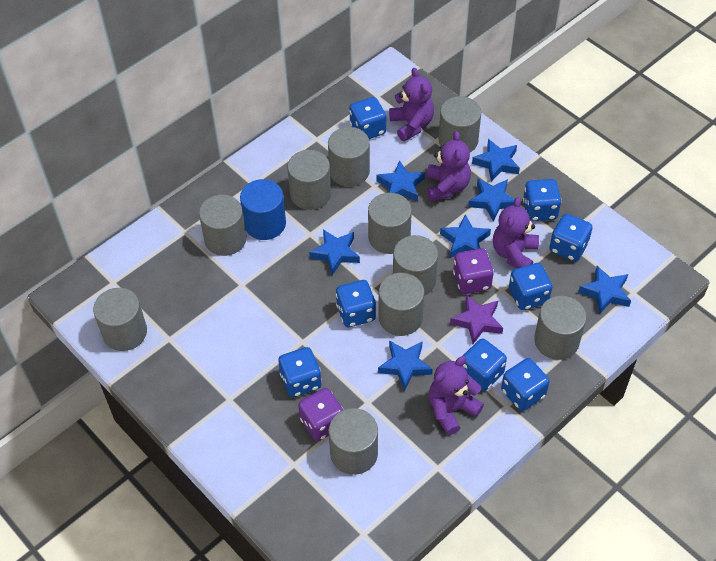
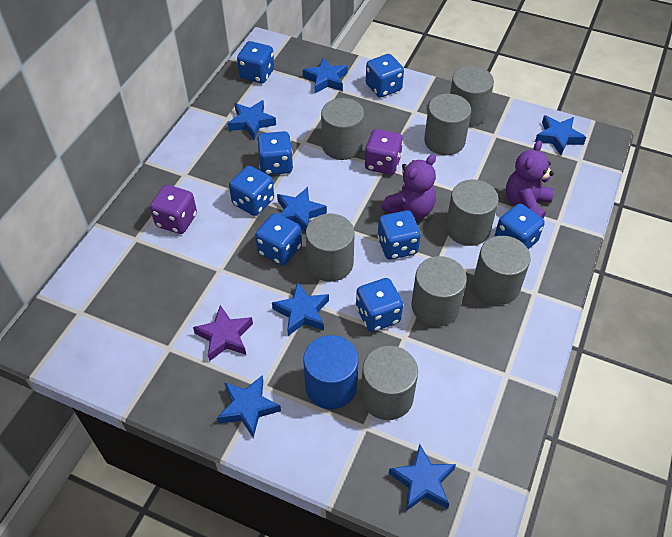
grey cylinder: [93,288,147,351] [199,195,247,256] [287,150,331,210] [328,127,370,187] [329,408,378,475] [368,193,412,254] [379,273,424,336] [393,235,438,296] [438,96,481,152] [534,296,586,360] = 10 -> [306,213,355,282] [321,98,364,160] [361,346,418,420] [411,256,467,327] [424,94,471,155] [446,179,499,246] [450,66,494,126] [473,236,531,305] = 8
purple teddy bear: [389,68,434,141] [426,131,471,202] [429,356,484,435] [493,197,539,268] = 4 -> [382,154,436,219] [506,140,554,218] = 2

